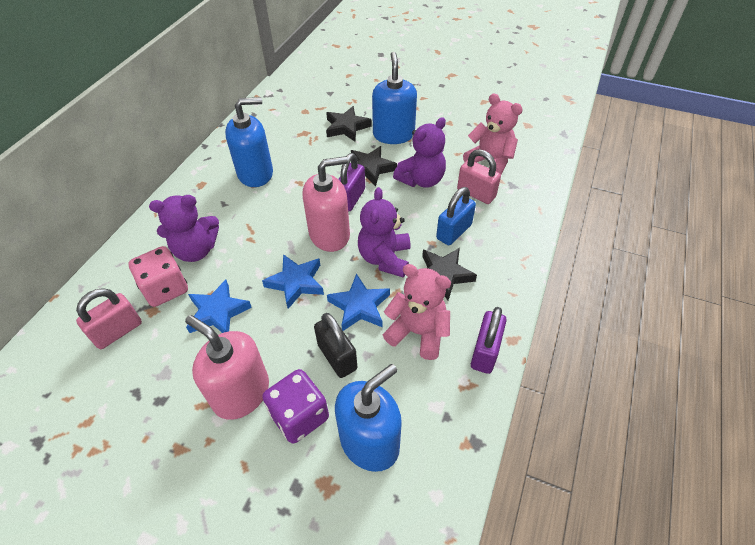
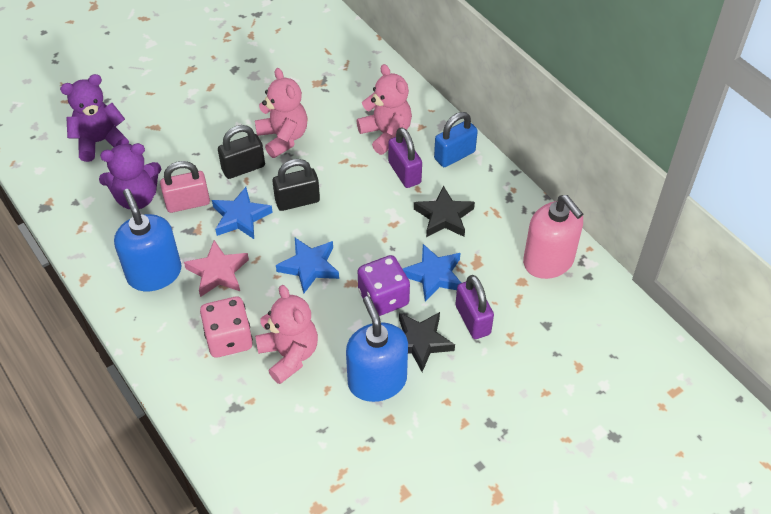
black padlock: [314,313,357,378] = 1 -> [218,125,265,179] [272,159,320,211] = 2
black star: [326,106,372,141] [351,146,397,187] [422,248,477,300] = 3 -> [399,312,455,372] [414,185,475,237] = 2
blue soap dispenser: [225,97,273,187] [335,364,402,472] [372,52,417,144] = 3 -> [114,189,182,291] [346,296,408,402] = 2
pink padlock: [76,288,142,349] [457,149,501,204] = 2 -> [160,161,210,213] = 1
pink soap dispenser: [185,315,269,420] [303,156,350,252] = 2 -> [523,195,583,279] = 1
pink star: none = 0 -> [184,240,249,297] = 1
pink teddy bear: [383,264,451,360] [463,93,523,175] = 2 -> [255,68,307,158] [255,285,318,384] [357,64,412,155] = 3
purple teddy bear: [149,195,219,262] [358,187,411,277] [393,117,446,188] = 3 -> [60,74,129,162] [99,143,161,209] = 2

